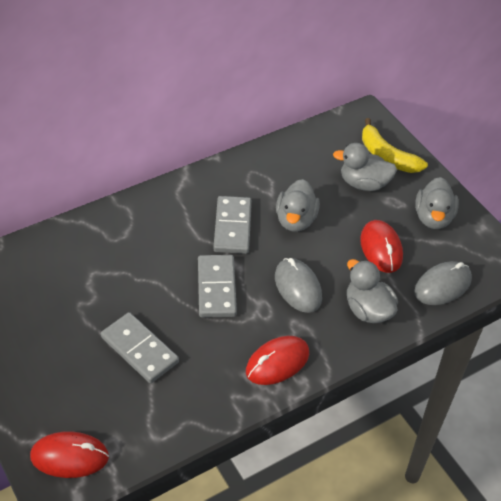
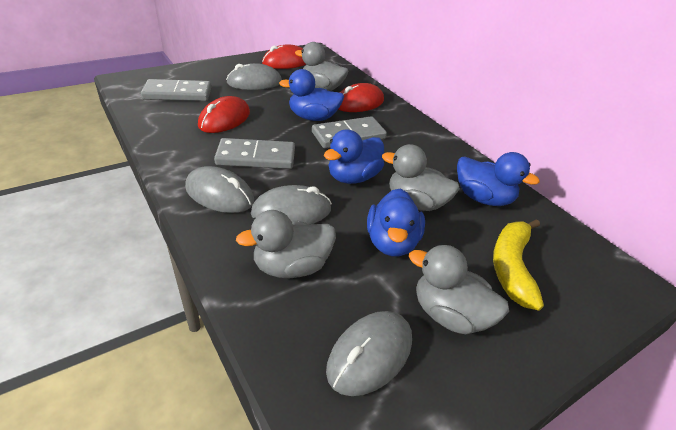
blue duck: none = 0 -> [279,69,344,121] [324,129,384,184] [367,189,425,256] [457,152,540,206] = 4
grey mouse: [275,258,322,313] [414,261,472,305] = 2 -> [185,166,254,213] [226,63,282,90] [251,185,332,225] [326,311,412,396] = 4

